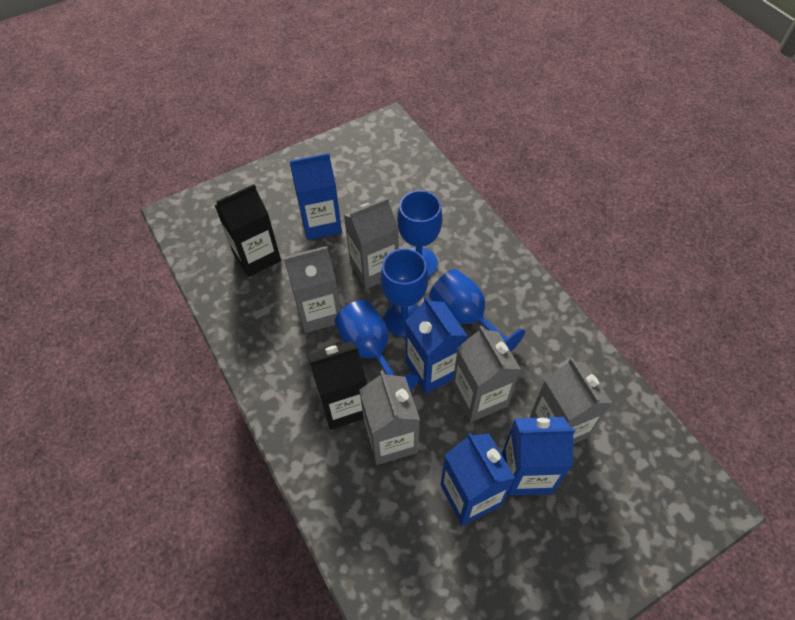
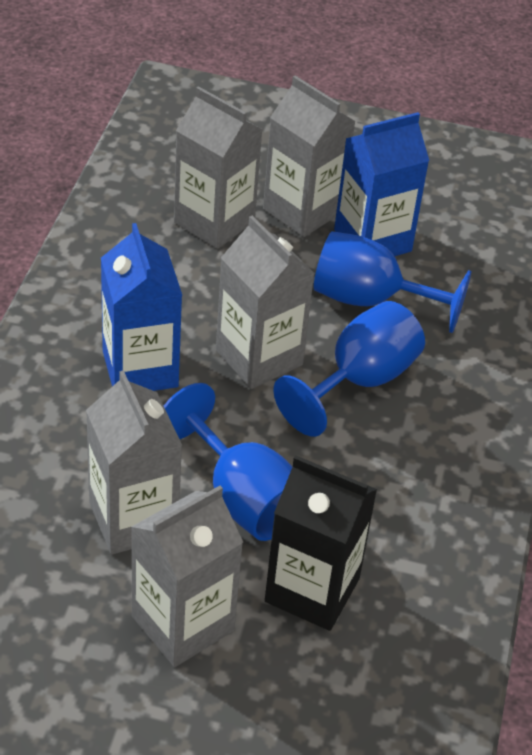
black carton: [215,184,281,277] [308,341,367,430] = 2 -> [265,455,377,631] = 1
blue carton: [290,153,342,240] [405,296,468,394] [441,433,515,526] [502,417,575,496] = 4 -> [101,223,182,391] [334,112,429,256] = 2
blue goblet: [335,300,419,390] [380,248,428,337] [397,190,442,277] [429,269,525,352] = 4 -> [164,383,292,541] [273,301,425,437] [314,231,471,333] = 3

